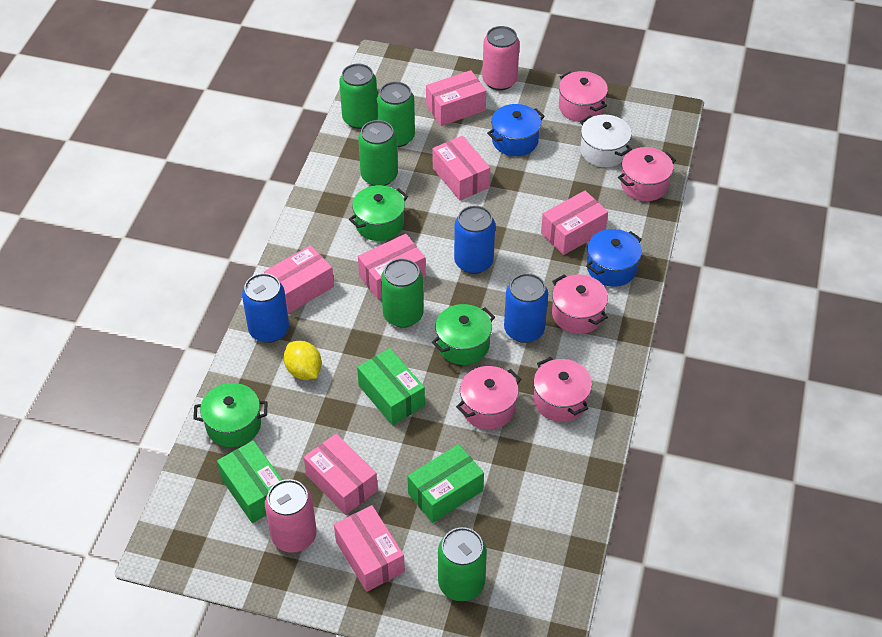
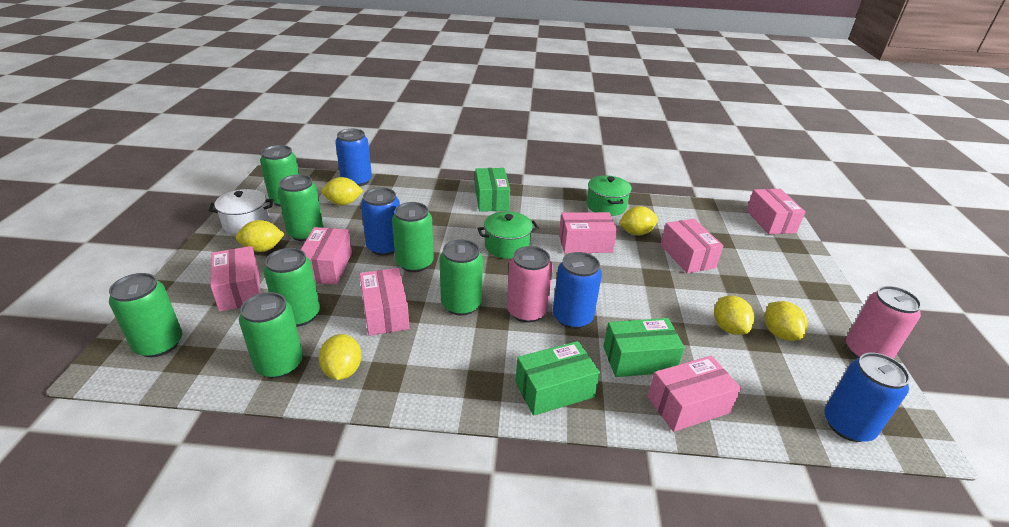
blue can: [242,273,289,343] [454,205,495,274] [504,273,548,343] = 3 -> [335,129,372,187] [361,187,400,256] [553,252,602,329] [824,353,910,442] = 4
blue pot: [487,104,545,156] [586,229,642,287] = 2 -> none = 0
green can: [339,63,378,129] [358,120,398,186] [377,81,415,147] [381,258,423,328] [438,527,487,601] = 5 -> [109,273,182,357] [239,292,303,378] [260,145,299,207] [264,248,320,327] [278,175,324,241] [392,202,434,272] [439,240,483,316] = 7
green pot: [193,383,267,447] [349,185,408,241] [432,304,495,365] = 3 -> [477,211,539,259] [586,175,632,216] = 2
pink pot: [456,366,521,429] [533,357,592,422] [552,274,608,334] [559,71,608,122] [618,147,676,201] = 5 -> none = 0
yellow lemon: [284,341,322,380] = 1 -> [236,220,285,252] [319,334,362,380] [322,177,363,205] [619,206,658,235] [714,296,755,335] [765,301,808,341] = 6

